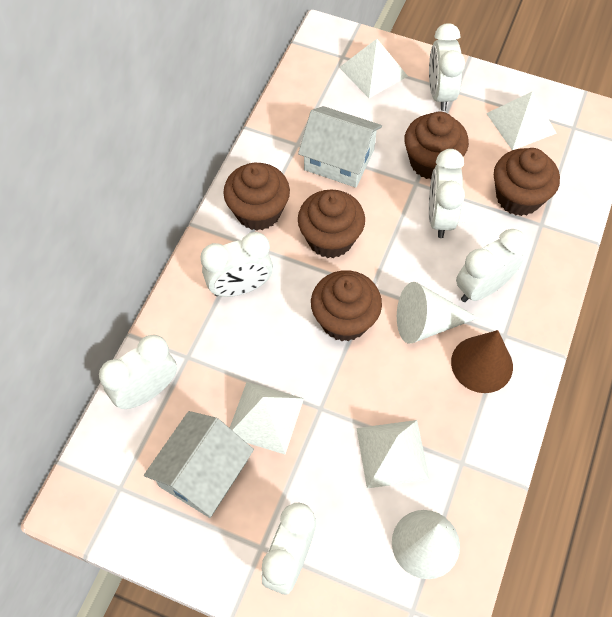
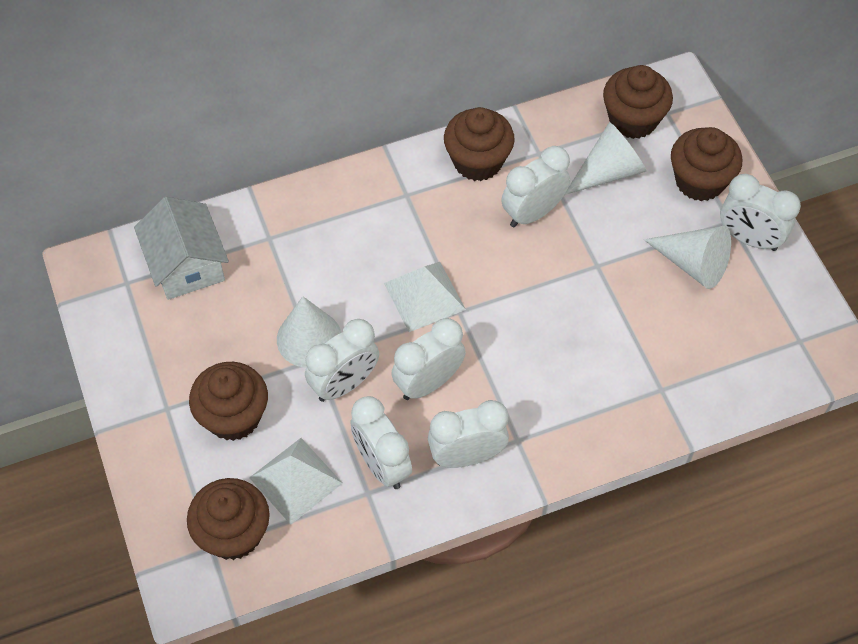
brown cone: [451,330,513,393] = 1 -> none = 0
white cone: [392,510,460,579] [397,282,478,344] = 2 -> [277,296,341,368] [565,122,646,195] [644,226,731,289] = 3
white house: [144,411,254,518] [298,106,382,188] = 2 -> [134,197,229,300] = 1
white pyramid: [230,382,304,454] [339,39,408,98] [356,420,430,489] [486,91,557,150] = 4 -> [249,438,343,525] [384,262,466,332] = 2

